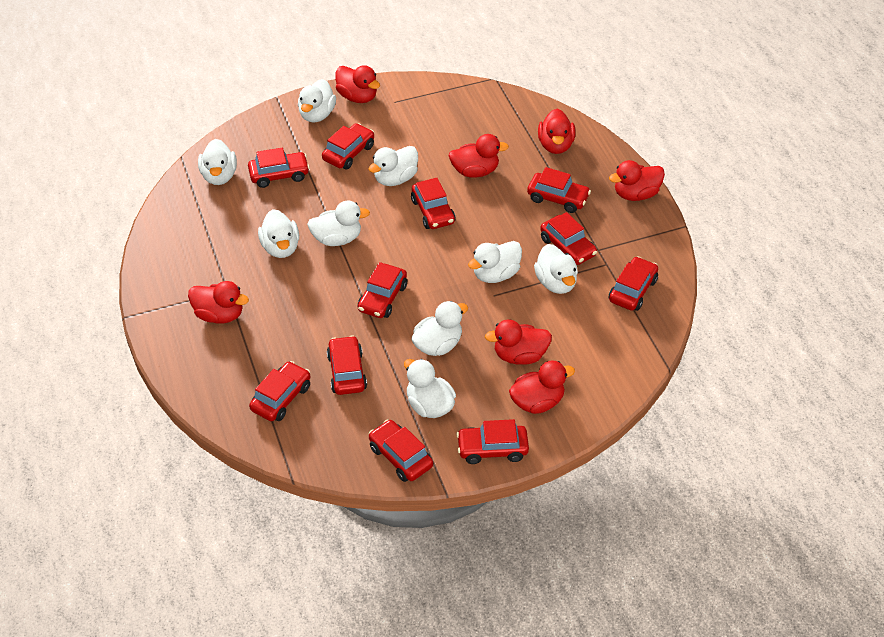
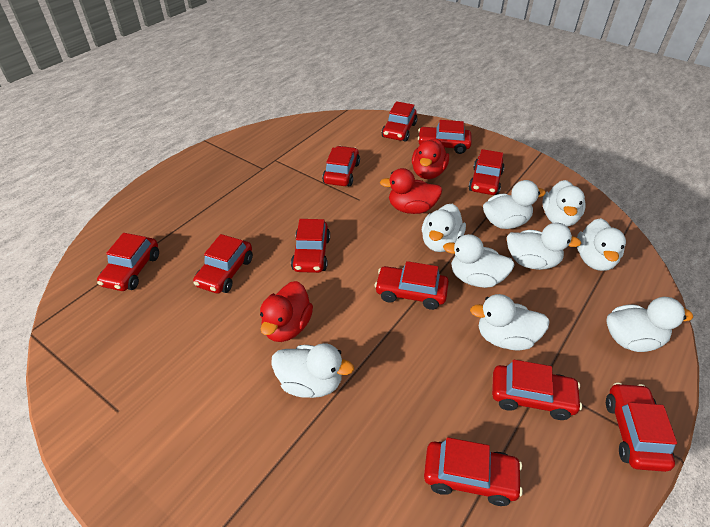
red duck: [188,281,249,324] [335,65,380,103] [448,134,509,178] [485,319,552,365] [509,360,575,414] [538,109,576,154] [609,160,665,201] = 7 -> [260,281,313,342] [380,168,442,214] [412,138,449,179] = 3

